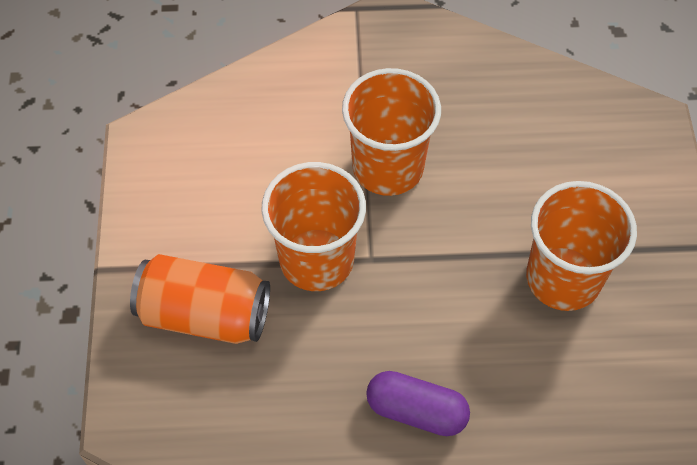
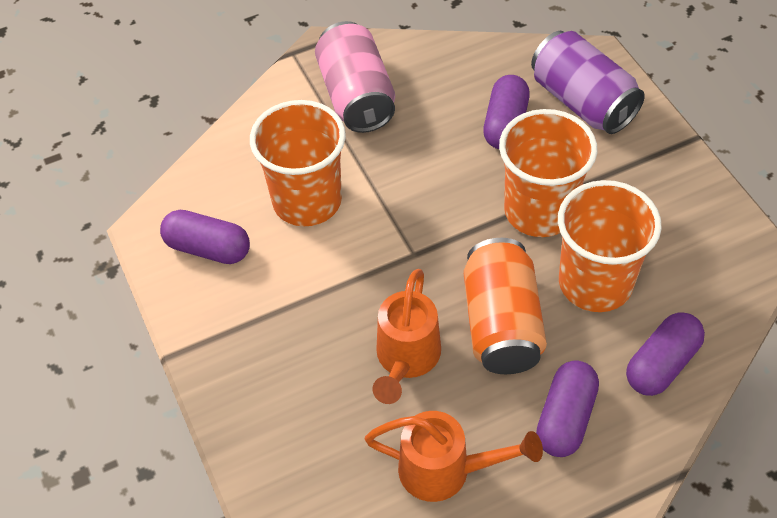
orange watering can: none = 0 -> [365,411,543,502] [373,269,441,404] = 2
pink can: none = 0 -> [315,21,395,133] = 1
purple can: none = 0 -> [531,31,645,134] = 1
purple capsule: [366,371,470,436] = 1 -> [160,210,250,264] [483,75,530,149] [536,360,599,457] [626,312,705,396] = 4

